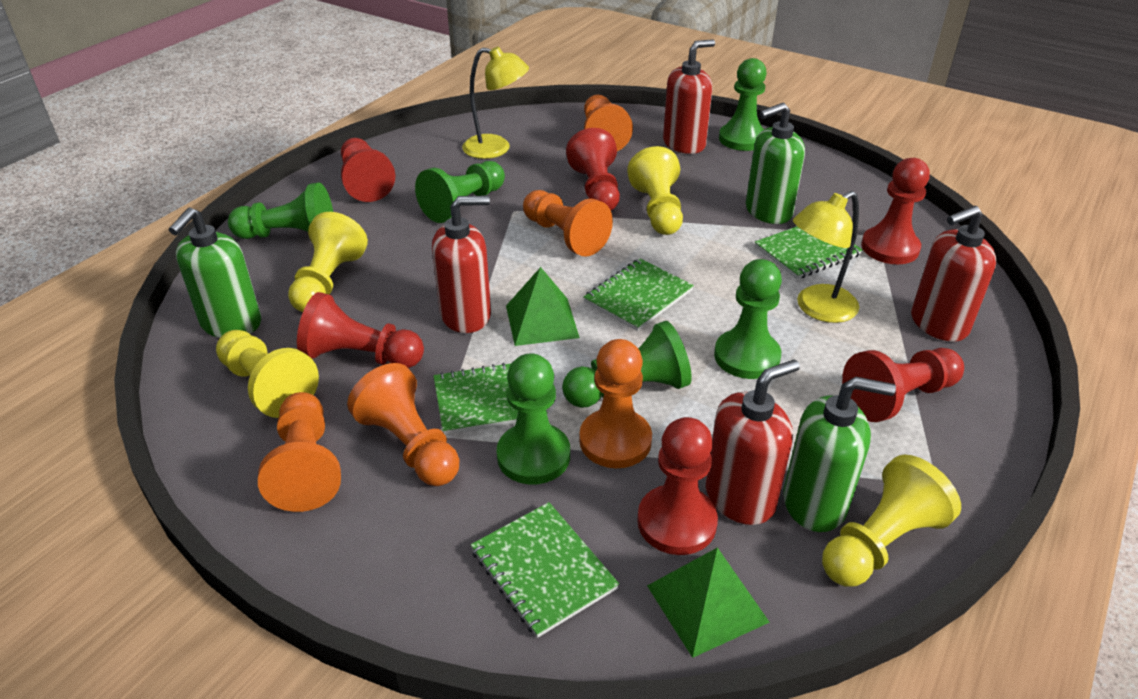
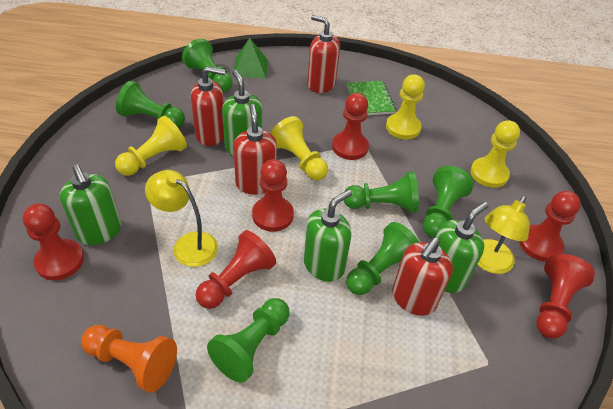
green notebook: [434,363,547,435] [471,502,619,638] [583,258,694,331] [755,226,863,279] = 4 -> [347,81,396,115] = 1
green pyramid: [506,267,580,346] [647,547,770,658] = 2 -> [233,38,268,79] = 1
green soap dispenser: [169,208,261,338] [746,103,805,224] [783,377,896,532] = 3 -> [60,165,121,245] [222,70,262,156] [304,189,352,282] [435,202,488,293] = 4
orange pawn: [258,392,341,512] [347,363,459,486] [523,190,613,257] [579,339,652,468] [584,95,633,151] = 5 -> [81,325,177,393] = 1

